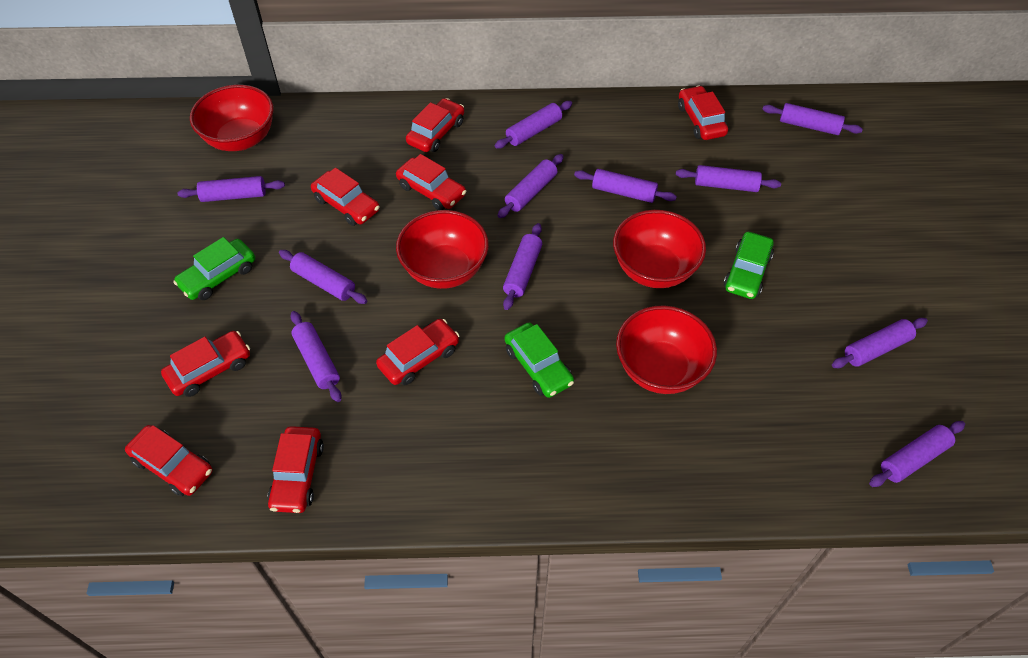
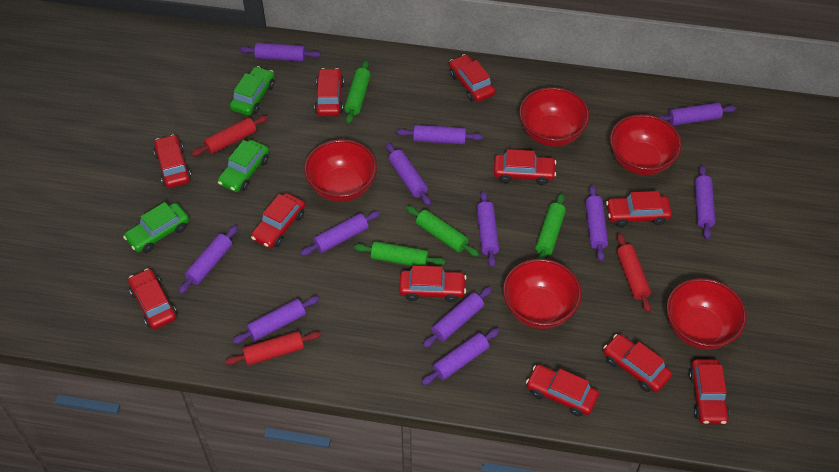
green rolling pin: none = 0 -> [344,60,371,124] [354,241,445,266] [406,206,479,257] [535,193,566,259] = 4
purple rolling pin: [177,176,285,202] [279,250,367,304] [291,311,342,402] [495,101,572,149] [498,154,564,218] [503,223,542,310] [574,169,677,203] [676,165,781,192] [762,103,863,135] [832,318,928,368] [869,421,965,487] = 11 -> [178,225,238,294] [232,296,319,344] [239,43,321,62] [300,211,381,256] [386,142,431,206] [397,125,483,144] [421,328,500,385] [423,287,492,348] [476,191,499,267] [585,185,608,261] [657,103,737,126] [695,165,715,240] = 12
red bowl: [190,85,274,151] [396,210,489,289] [613,210,706,288] [616,305,717,394] = 4 -> [304,139,377,202] [503,259,582,329] [519,87,590,147] [610,114,682,175] [666,278,747,350] = 5
red car: [125,425,213,496] [161,331,250,397] [268,426,324,513] [311,168,380,226] [376,319,460,385] [396,154,466,210] [406,98,464,152] [678,86,728,140] = 8 -> [128,268,177,330] [154,134,191,188] [251,193,305,248] [315,68,344,116] [399,266,467,302] [449,54,495,102] [494,149,556,185] [526,365,599,417] [603,334,672,392] [606,191,672,227] [689,359,729,425] = 11
red rolling pin: none = 0 -> [191,115,268,156] [225,331,321,366] [617,233,651,312] = 3

